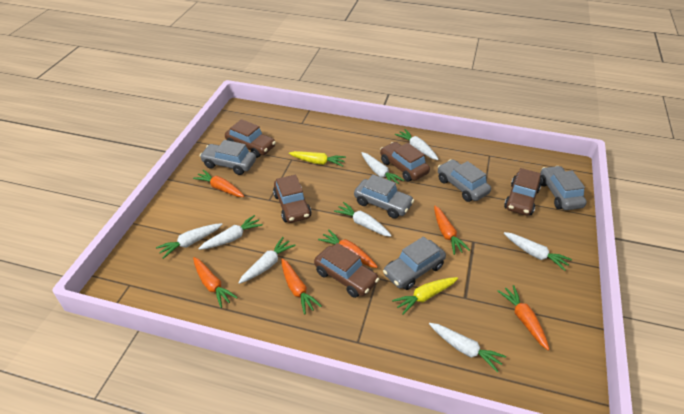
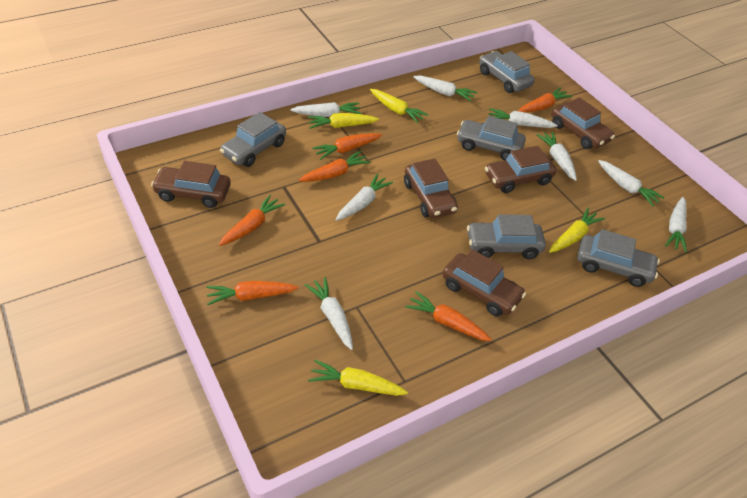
yellow carrot: [289,151,346,166] [392,277,458,315] = 2 -> [308,113,379,129] [308,360,408,396] [370,89,428,123] [549,208,605,253] = 4

